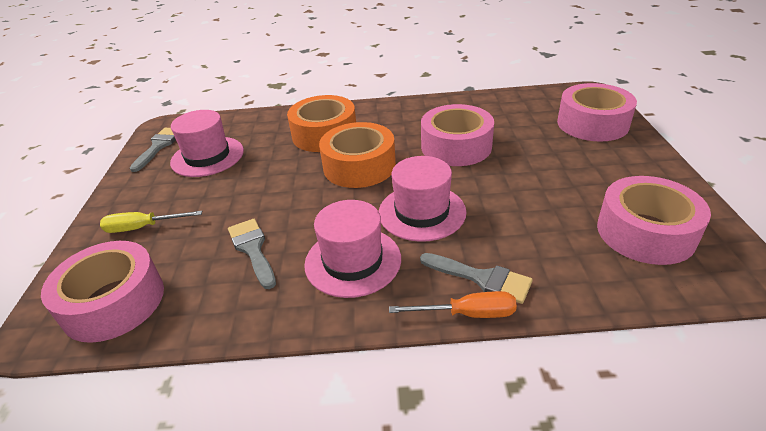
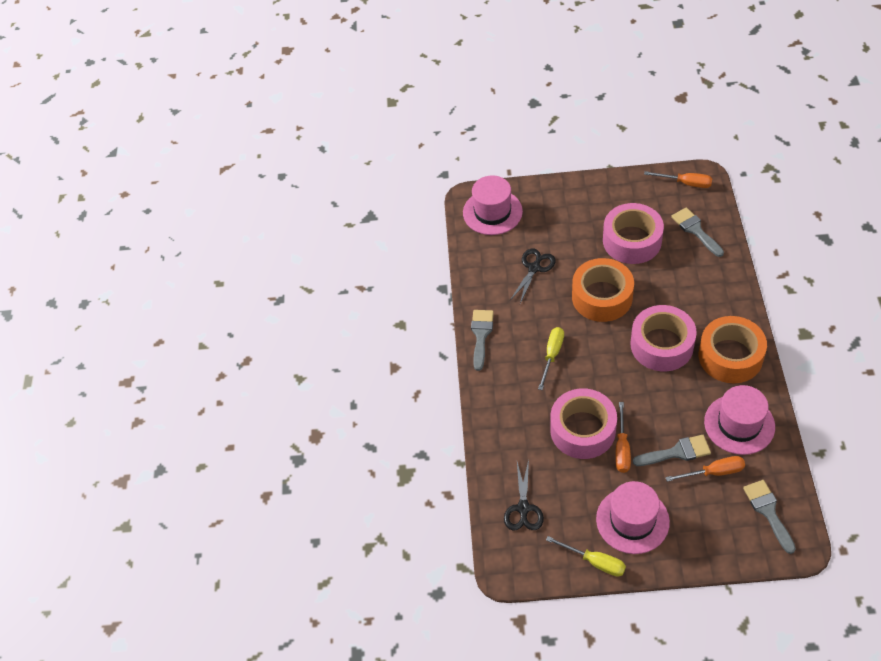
black scissors: none = 0 -> [504,460,544,530] [510,249,556,304] = 2
grey brush: [130,128,176,172] [228,219,276,289] [420,253,533,304] = 3 -> [471,310,494,371] [633,435,711,466] [671,207,724,257] [743,480,796,554] = 4
orange screwdriver: [389,291,517,318] = 1 -> [615,402,631,473] [644,171,712,188] [665,456,745,482] = 3
pink tape: [41,241,164,343] [421,104,494,166] [557,83,637,141] [597,176,711,265] = 4 -> [550,388,617,459] [603,203,664,264] [631,305,697,371] = 3
yellow screwdriver: [100,211,202,233] = 1 -> [538,327,564,390] [546,536,626,577] = 2

